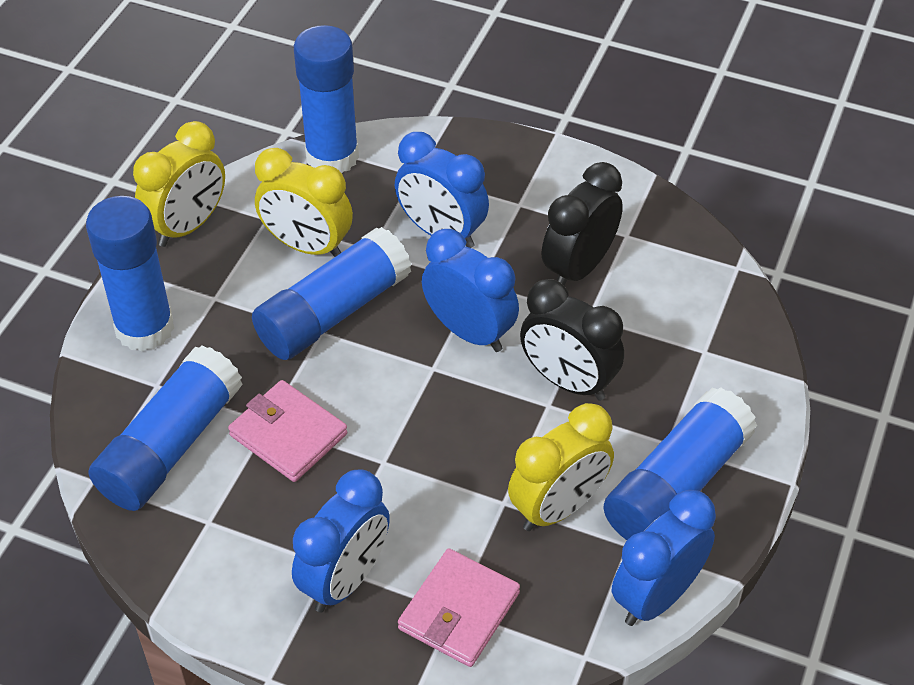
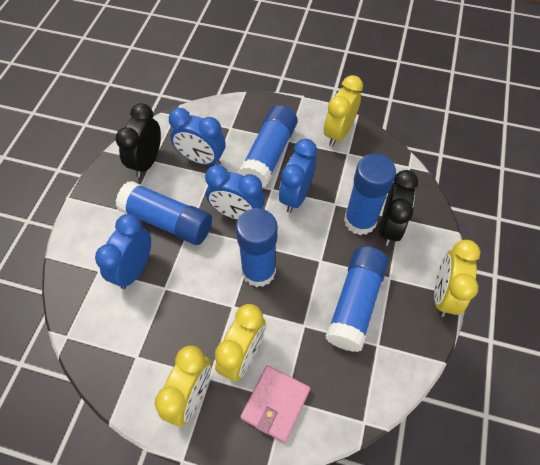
pink wallet: [228,380,347,482] [398,549,520,667] = 2 -> [240,365,310,443] = 1
yellow clock: [133,121,225,247] [255,148,353,257] [508,403,614,531] = 3 -> [155,346,211,426] [215,304,266,381] [324,75,363,147] [434,240,480,317] = 4

